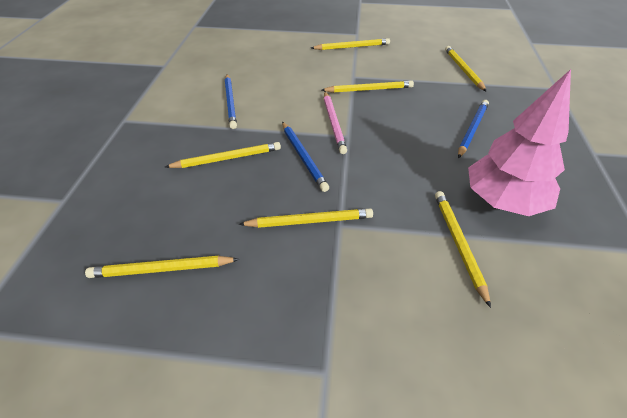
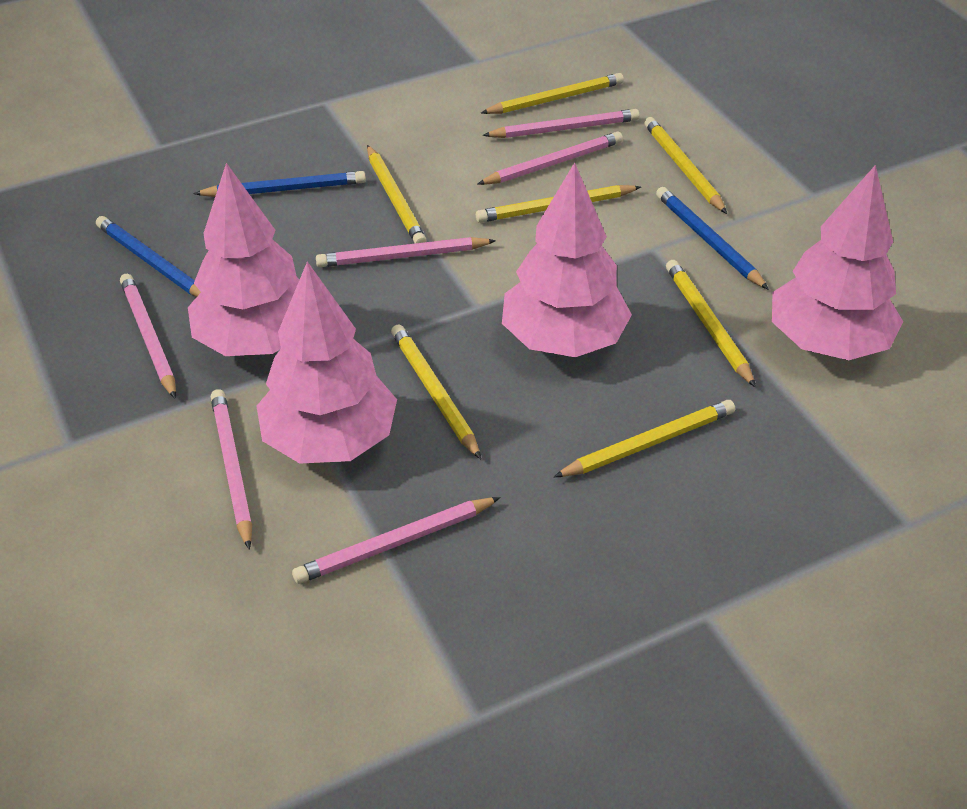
pink pencil: [324,92,347,154] = 1 -> [120,274,176,399] [211,389,252,550] [292,497,501,584] [316,237,496,267] [478,132,623,185] [482,109,640,138] = 6
pink tree: [468,69,571,216] = 1 -> [188,163,299,356] [256,261,397,464] [502,162,632,357] [772,165,903,360] = 4

